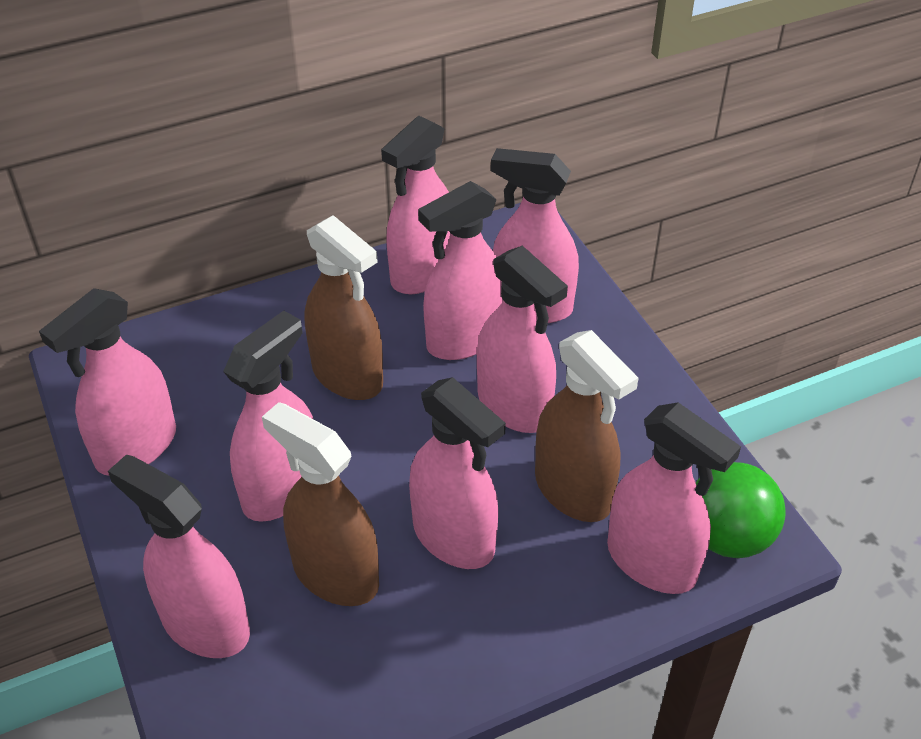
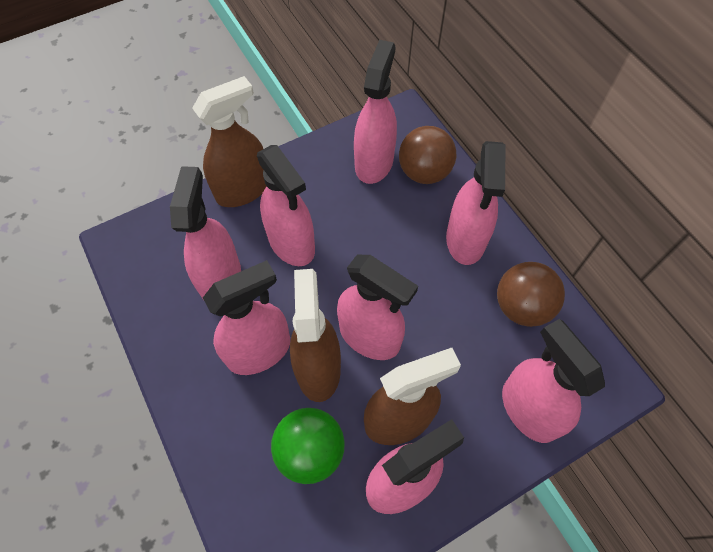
brown ball: none = 0 -> [399,126,456,184] [497,262,565,327] = 2
pink spray bottle: [39,288,176,476] [108,455,250,658] [223,311,313,522] [381,116,450,294] [409,377,506,569] [418,181,503,360] [477,245,568,433] [491,148,579,323] [607,402,741,594] = 9 -> [170,166,241,300] [203,260,290,375] [257,145,315,266] [337,255,418,360] [354,40,397,184] [366,419,464,514] [446,141,506,265] [502,319,605,443] = 8

